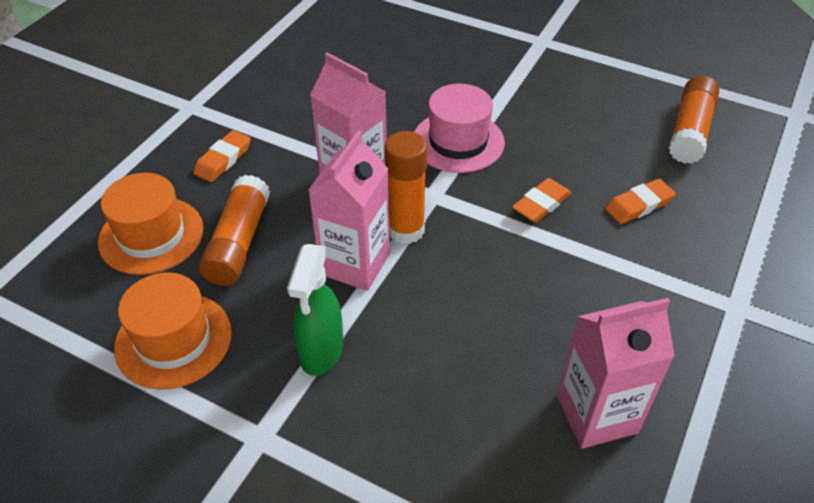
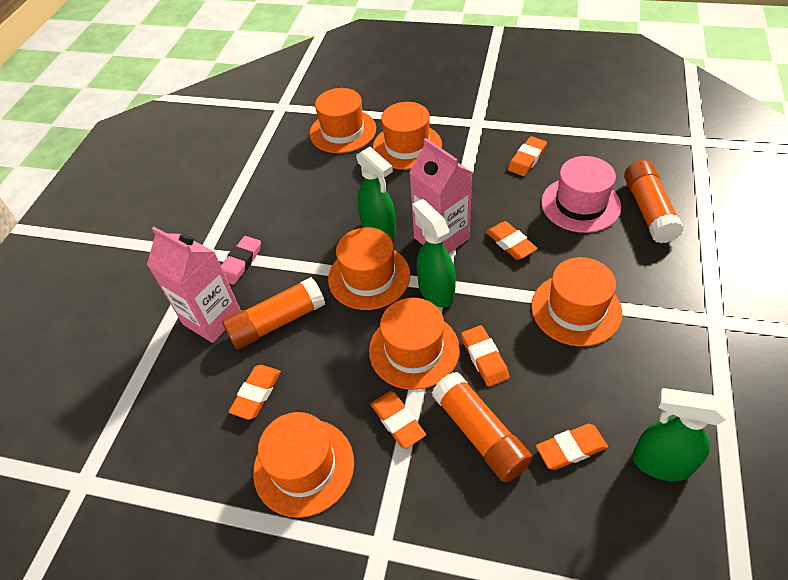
green spray bottle: [287,244,343,376] = 1 -> [356,147,396,240] [412,199,456,308] [632,388,726,481] = 3
orange eraser: [194,130,251,182] [512,178,571,223] [605,179,676,224] = 3 -> [229,365,281,420] [371,391,426,449] [461,325,509,387] [486,221,538,260] [508,136,547,176] [536,424,608,470] = 6
orange hat: [98,173,204,275] [114,272,232,390] = 2 -> [253,412,354,518] [310,88,376,153] [328,227,410,310] [369,298,460,390] [373,102,442,170] [531,257,622,347] = 6
pink carton: [308,130,390,291] [310,52,387,174] [557,298,675,449] = 3 -> [147,227,241,343] [409,138,473,254] = 2
pink eraser: none = 0 -> [221,236,261,285] = 1

